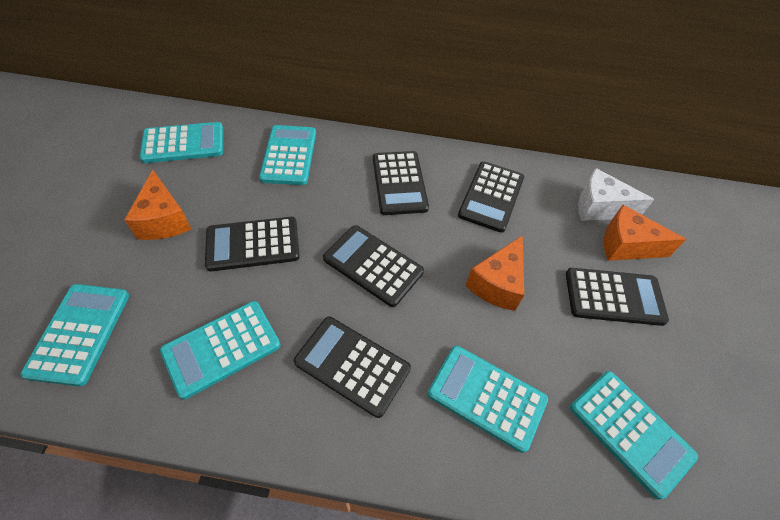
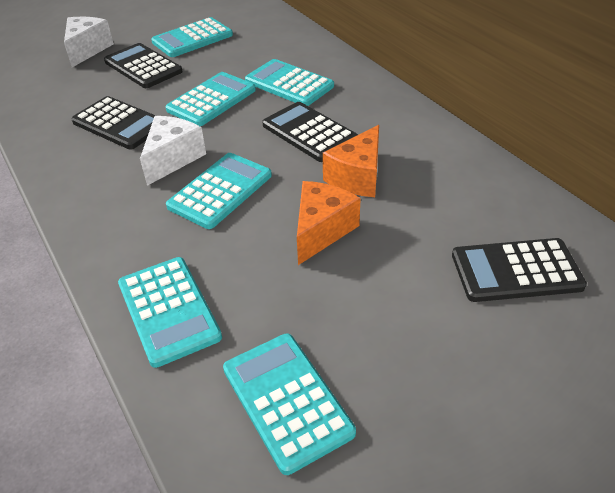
black calculator: [205,217,300,272] [294,317,411,418] [323,225,424,307] [373,151,429,215] [458,161,524,233] [566,268,669,326] = 6 -> [71,96,156,150] [104,43,183,88] [262,102,358,162] [452,238,587,302] = 4
orange cheese: [124,170,191,240] [465,235,524,311] [604,205,687,261] = 3 -> [297,181,361,265] [323,125,379,197] = 2
white cheese: [578,168,654,221] = 1 -> [64,17,114,67] [140,116,206,186] = 2

